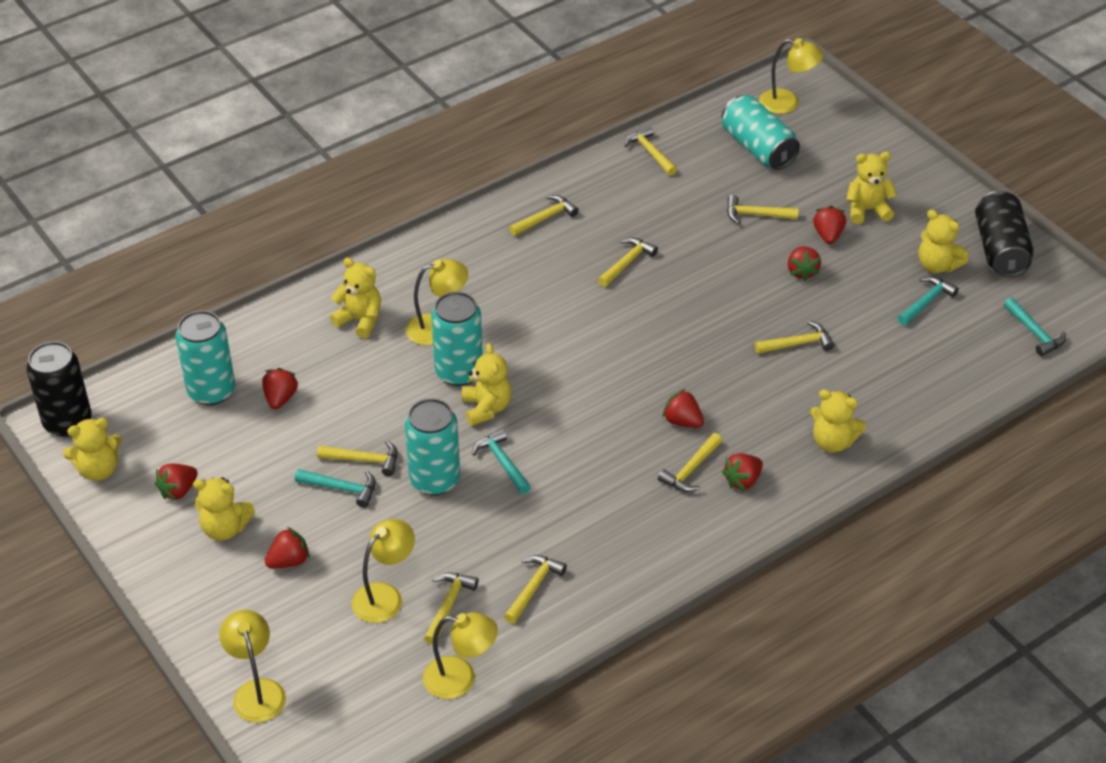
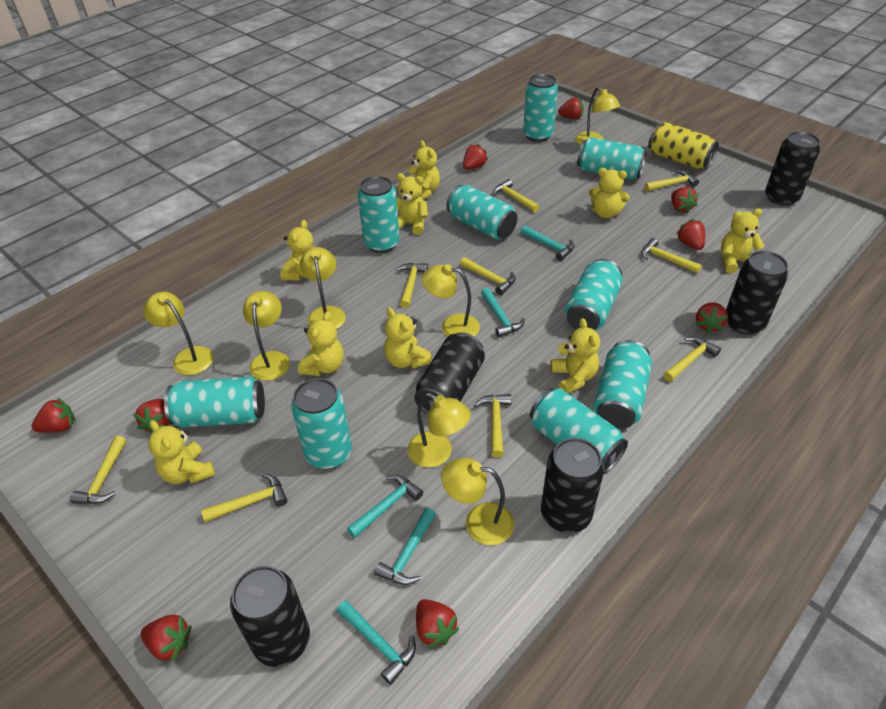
black can: [26,341,92,437] [975,191,1034,277] = 2 -> [230,566,310,667] [414,332,485,414] [541,438,604,533] [726,251,788,335] [765,131,820,206] = 5
red strawberry: [155,464,198,501] [262,368,298,409] [265,527,310,569] [662,389,704,428] [722,453,763,491] [788,246,821,281] [813,206,846,244] = 7 -> [32,397,75,433] [133,399,169,433] [141,615,191,663] [416,599,459,648] [463,144,488,169] [558,97,584,119] [671,187,698,213] [676,219,705,250] [696,302,728,334] = 9
turquoise can: [176,310,235,405] [405,398,460,495] [431,292,483,386] [722,95,800,170] = 4 -> [164,377,265,427] [291,378,352,469] [358,176,400,253] [446,185,518,240] [523,74,558,142] [530,388,628,474] [564,259,623,331] [577,137,647,180] [593,340,652,429] = 9
turquoise hammer: [295,469,376,508] [472,428,531,494] [898,276,959,326] [1004,298,1066,356] = 4 -> [337,600,416,685] [347,475,423,538] [374,508,436,585] [481,288,525,337] [521,225,575,261] = 5
yellow can: none = 0 -> [648,122,719,169] = 1
yellow lamp: [219,610,286,723] [352,519,415,623] [406,259,468,345] [423,612,498,699] [759,38,823,114] = 5 -> [143,292,213,375] [243,291,290,381] [300,247,346,329] [407,393,471,468] [421,264,480,337] [441,458,514,545] [576,87,620,145] = 7
yellow teddy bear: [63,418,122,481] [193,477,255,541] [330,258,381,338] [462,343,511,426] [810,389,866,453] [846,152,897,224] [919,210,968,273] = 7 -> [148,420,215,484] [280,220,314,280] [298,311,344,376] [384,308,432,369] [396,173,428,235] [408,140,440,200] [551,318,600,393] [589,168,630,218] [721,208,764,273] = 9

